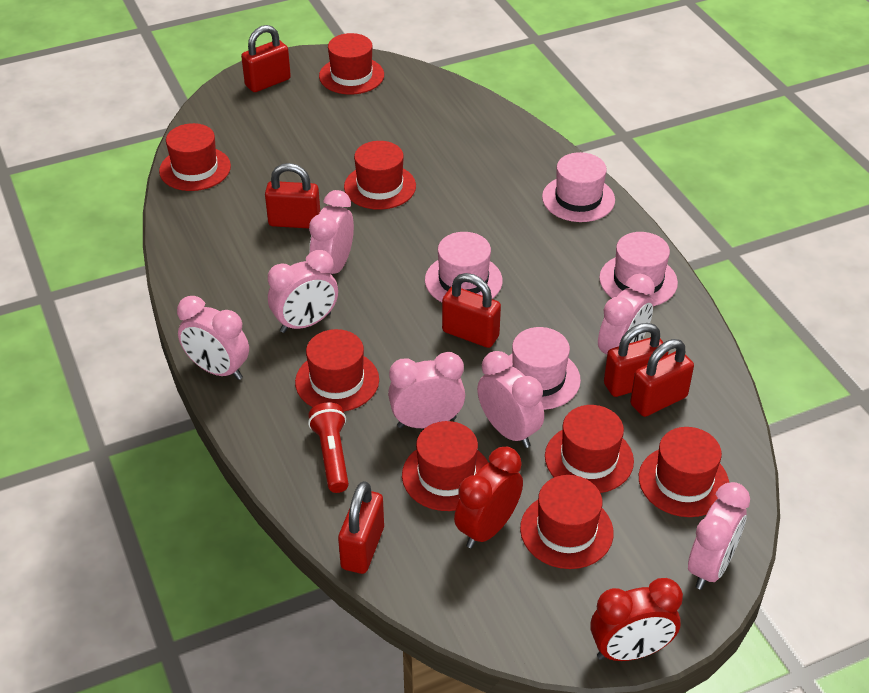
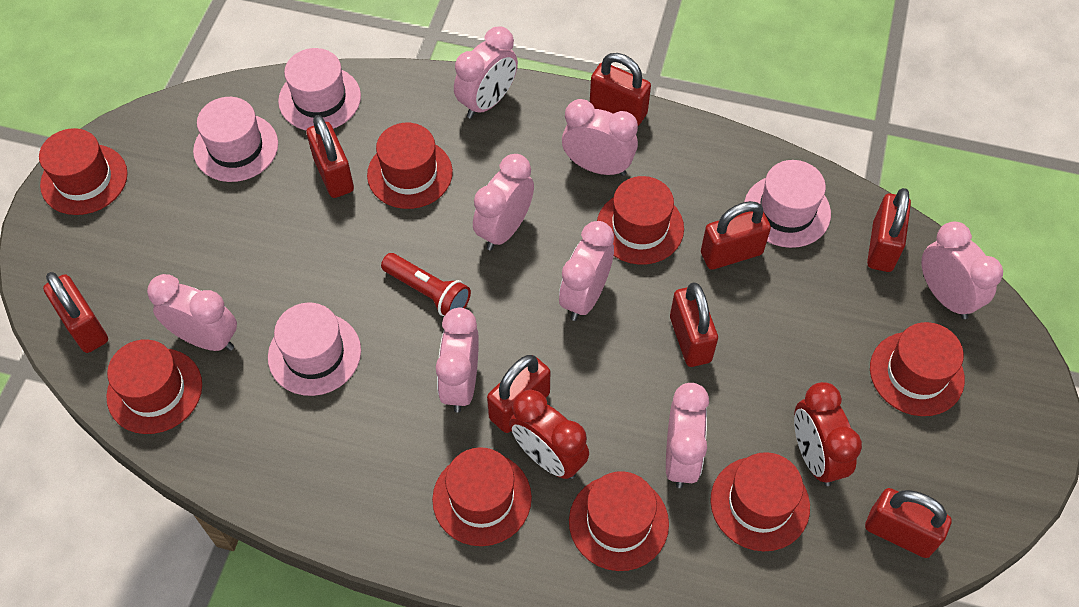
pink clock: [177,296,249,380] [268,250,338,333] [309,190,354,274] [388,352,465,428] [477,351,544,448] [598,273,655,354] [688,482,750,590] = 7 -> [147,274,237,351] [436,308,479,413] [454,26,518,119] [473,154,534,251] [559,221,614,321] [562,99,638,176] [666,383,709,488] [921,222,1003,319] = 8
red padlock: [241,25,291,92] [265,163,320,229] [338,481,384,574] [442,273,501,348] [604,323,668,397] [630,339,694,417] = 6 -> [43,272,108,353] [306,115,354,198] [487,355,550,433] [590,53,651,126] [670,283,718,367] [701,201,771,270] [865,488,952,558] [867,188,911,272] = 8

